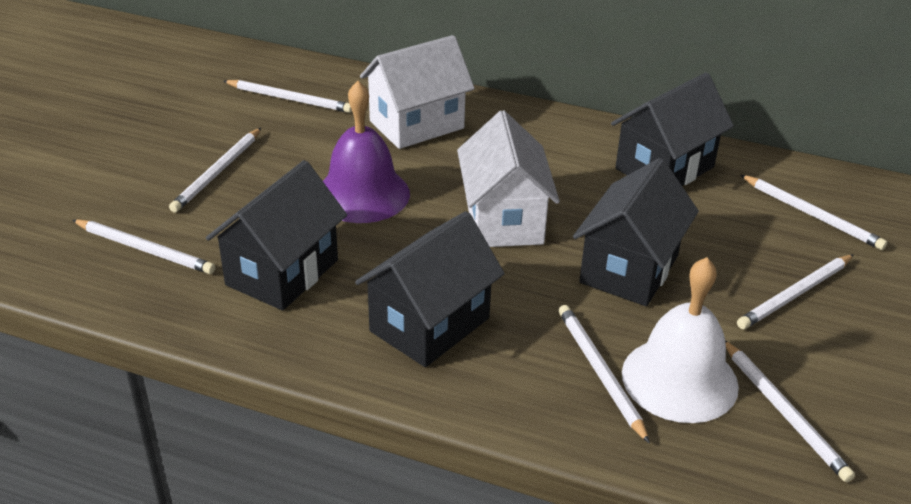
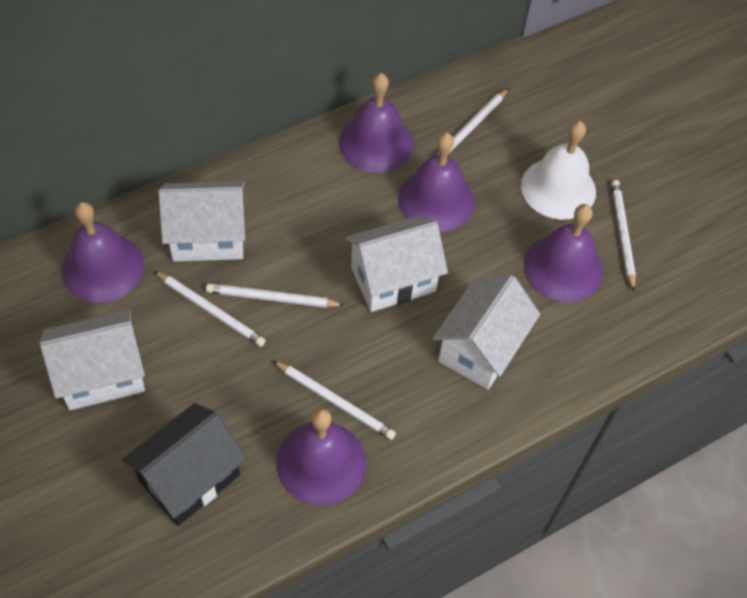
black house: [206,160,347,311] [355,211,505,367] [573,158,699,306] [611,72,734,186] = 4 -> [122,403,247,526] = 1
purple bell: [323,81,410,223] = 1 -> [62,202,144,303] [276,408,366,505] [339,73,413,173] [398,133,474,232] [524,204,603,302] = 5
white house: [360,35,475,149] [457,110,560,247] = 2 -> [40,310,145,410] [158,181,245,262] [345,215,448,312] [433,275,540,390] = 4
white pencil: [72,219,215,274] [169,128,261,212] [223,80,352,113] [558,305,650,444] [725,341,855,482] [737,254,854,329] [741,175,887,250] = 7 -> [154,271,266,347] [206,283,344,308] [273,361,396,440] [436,88,509,155] [611,180,636,291] = 5

